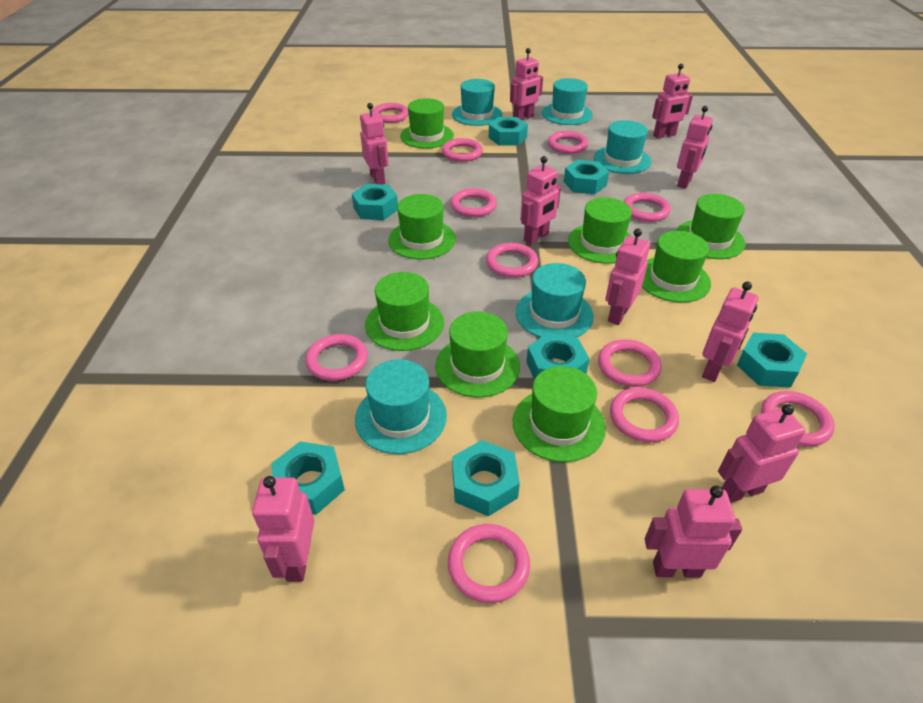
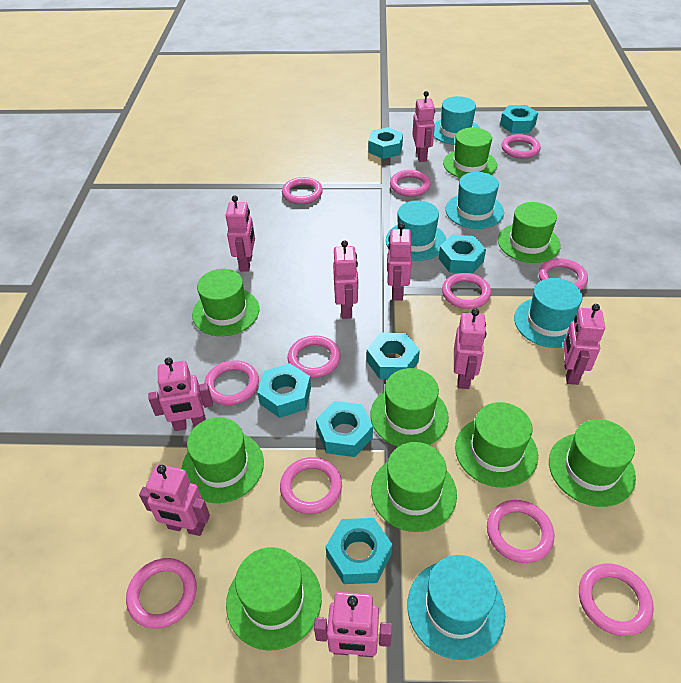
green hat: [365,272,444,351] [388,194,456,260] [400,98,454,148] [435,311,520,398] [513,366,606,462] [568,197,633,264] [642,231,711,303] [676,194,745,259] = 8 -> [182,417,264,503] [192,269,259,336] [226,547,322,651] [370,368,449,447] [371,442,457,532] [443,128,497,178] [455,402,538,487] [498,202,561,263] [549,419,636,507] = 9
pink robot: [252,476,314,582] [360,103,389,184] [510,48,543,120] [520,156,561,244] [606,229,650,325] [645,485,742,578] [652,64,693,138] [677,106,713,189] [702,282,759,382] [718,404,806,503] = 10 -> [139,464,210,536] [148,357,213,431] [225,196,255,272] [314,592,392,657] [333,240,358,319] [387,223,411,301] [412,91,435,162] [454,308,486,389] [563,304,605,385] = 9

